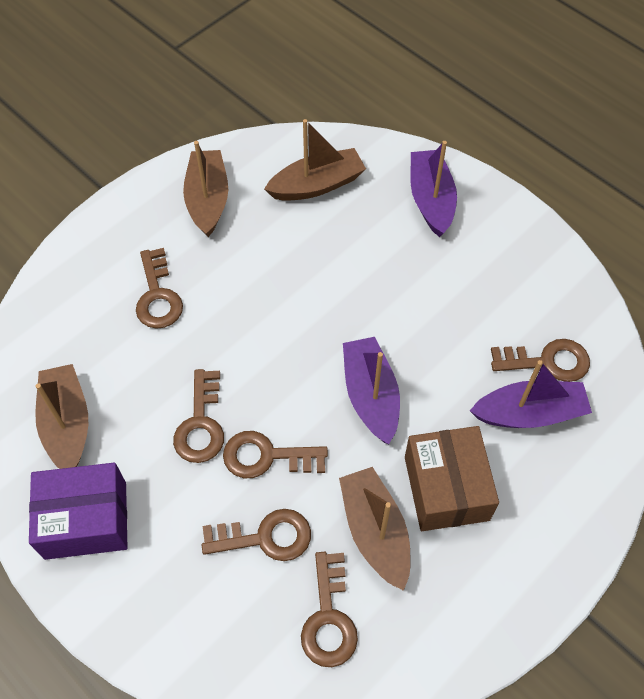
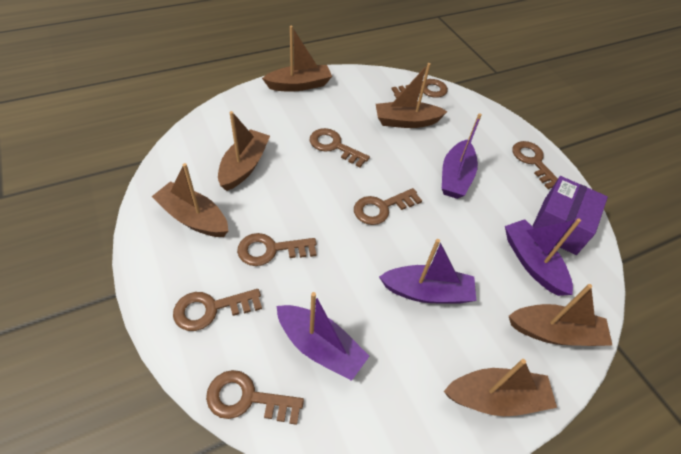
brown boat: [35,364,88,469] [183,141,228,237] [264,119,366,201] [339,467,410,591] = 4 -> [152,163,228,237] [218,111,270,191] [262,26,332,92] [376,63,448,128] [444,359,557,416] [509,284,612,346] = 6
brown box: [405,426,499,531] = 1 -> none = 0
brown key: [136,248,183,329] [173,369,224,463] [202,509,311,561] [223,431,328,478] [301,552,358,667] [491,339,590,382] = 6 -> [173,289,262,331] [206,370,304,425] [237,233,316,266] [310,128,370,167] [354,188,422,225] [392,79,448,98] [512,141,558,189] = 7
purple boat: [343,337,400,444] [410,141,457,237] [470,360,592,428] = 3 -> [277,292,369,381] [379,239,476,303] [442,113,482,199] [505,218,581,296] = 4

